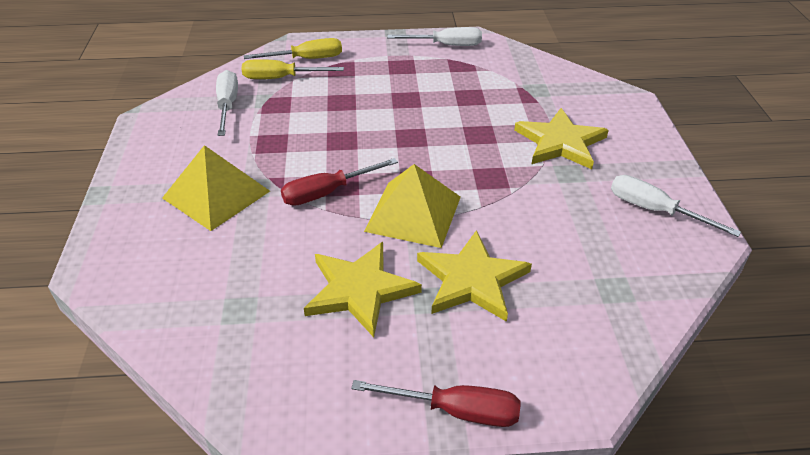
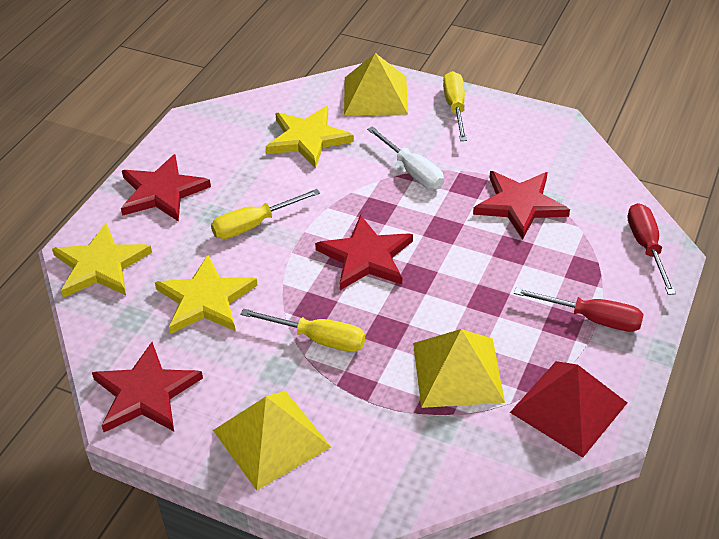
red pyramid: none = 0 -> [510,361,627,458] = 1
red star: none = 0 -> [92,342,203,432] [121,154,211,222] [315,215,413,290] [473,171,570,240] = 4
white screwdriver: [216,70,238,136] [387,27,482,46] [611,175,741,237] = 3 -> [367,126,444,189] = 1
yellow pyramid: [162,145,270,231] [364,164,461,248] = 2 -> [213,391,331,491] [344,53,408,115] [413,329,505,408] = 3
yellow screwdriver: [242,59,344,79] [244,38,342,59] = 2 -> [211,189,320,239] [240,308,365,352] [443,71,467,141] = 3

